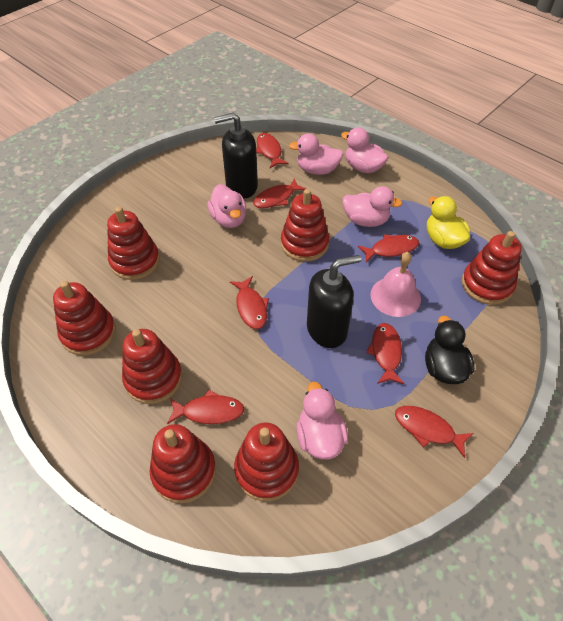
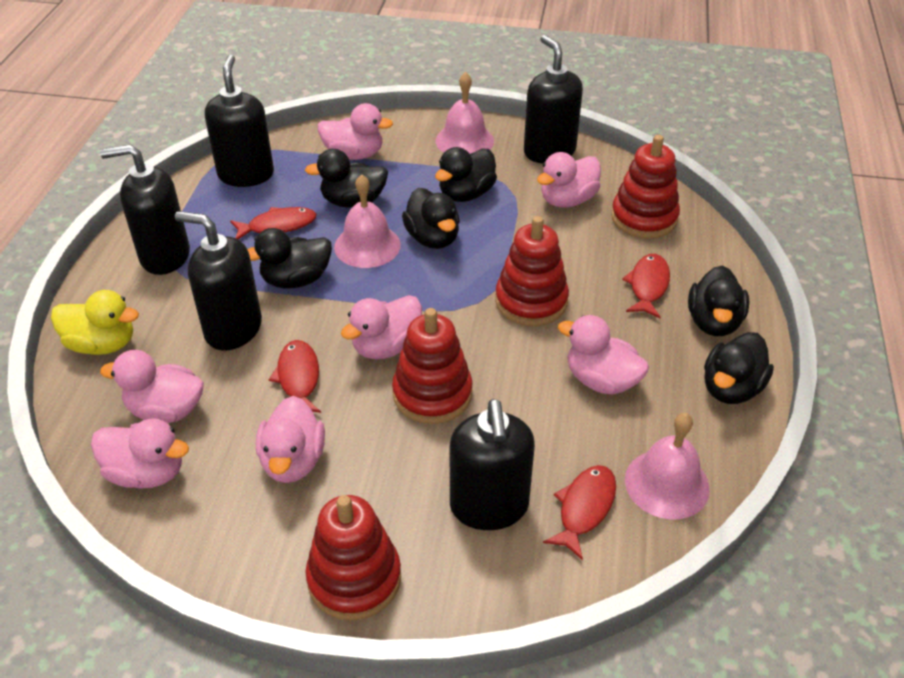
black duck: [425,316,474,384] = 1 -> [247,228,332,289] [305,149,388,207] [402,188,460,249] [435,147,497,202] [688,265,749,336] [704,332,774,404] = 6
black soap dispenser: [214,113,258,199] [307,255,361,348] = 2 -> [100,144,190,275] [175,211,262,351] [205,55,274,187] [450,399,535,530] [524,35,583,163] = 5
pink bell: [371,252,421,317] = 1 -> [334,174,401,268] [436,72,494,154] [625,413,710,519] = 3
pink duck: [207,184,246,228] [289,133,343,175] [296,382,348,460] [341,127,389,173] [342,186,403,227] = 5 -> [91,418,189,488] [100,350,204,423] [256,396,325,483] [318,103,393,160] [341,295,422,359] [537,152,601,208] [558,315,649,395] = 7
red fish: [167,390,244,424] [230,276,269,329] [253,178,306,208] [256,133,289,168] [358,234,419,263] [366,323,404,384] [395,406,473,458] = 7 -> [230,207,316,239] [269,340,321,413] [543,465,616,560] [622,254,670,318] = 4
red stacking toy: [53,281,116,356] [107,207,160,280] [122,329,182,404] [150,424,216,503] [234,423,299,501] [281,189,329,262] [462,231,522,305] = 7 -> [306,495,401,621] [392,308,473,424] [495,216,569,326] [611,135,680,239] = 4

